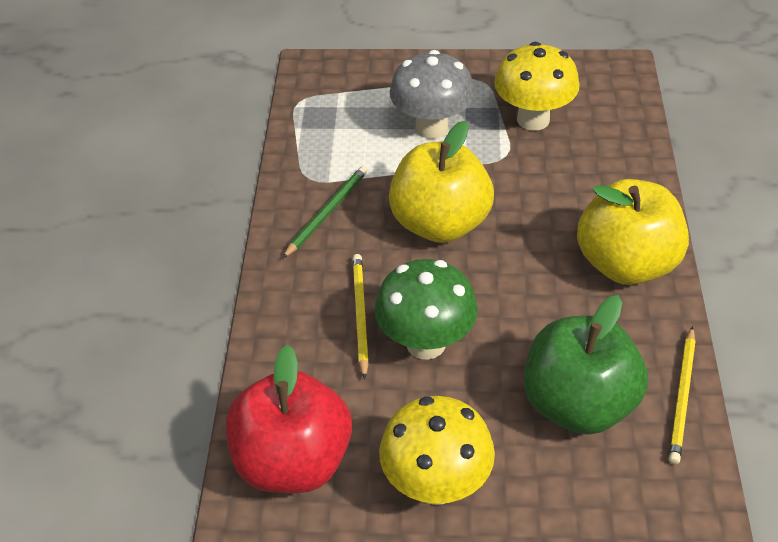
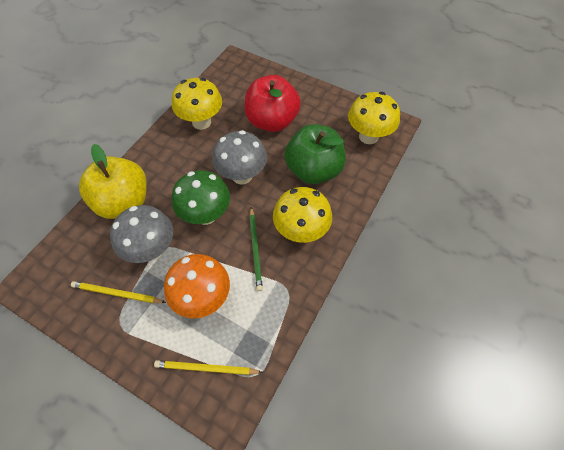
grey mushroom: [390,50,475,139] = 1 -> [110,205,173,263] [212,130,267,185] = 2
orange mushroom: none = 0 -> [164,254,230,318] = 1
yellow apple: [389,121,494,243] [577,179,689,285] = 2 -> [79,144,147,219] = 1
yellow mushroom: [379,396,495,505] [494,42,579,131] = 2 -> [172,78,222,130] [273,187,332,243] [348,92,400,144] = 3

